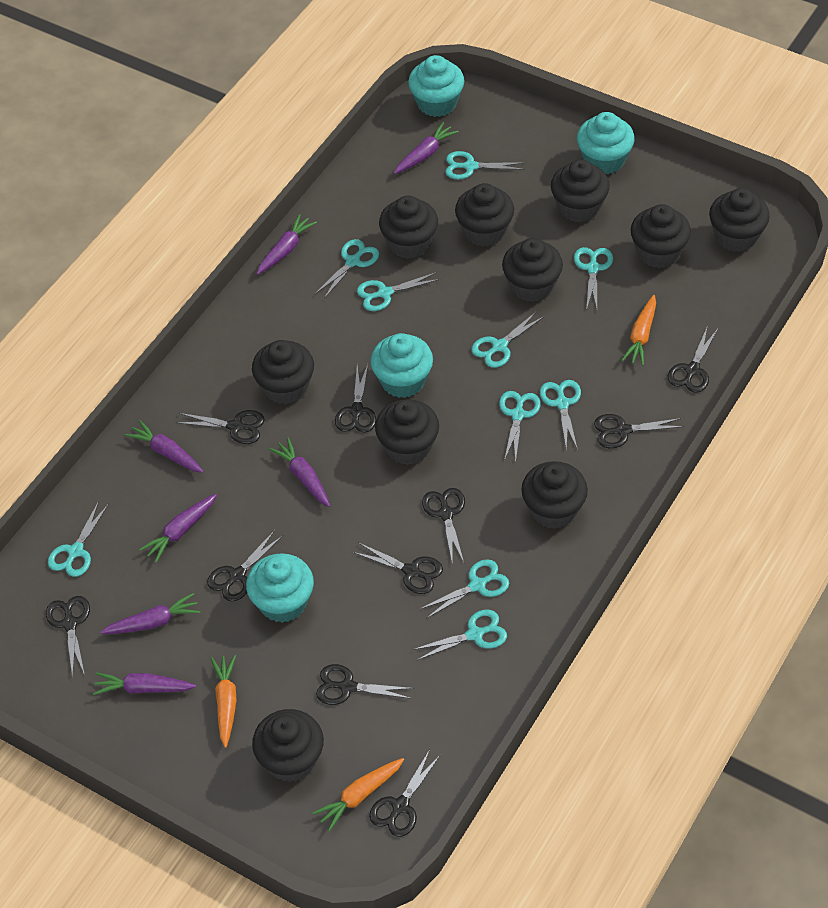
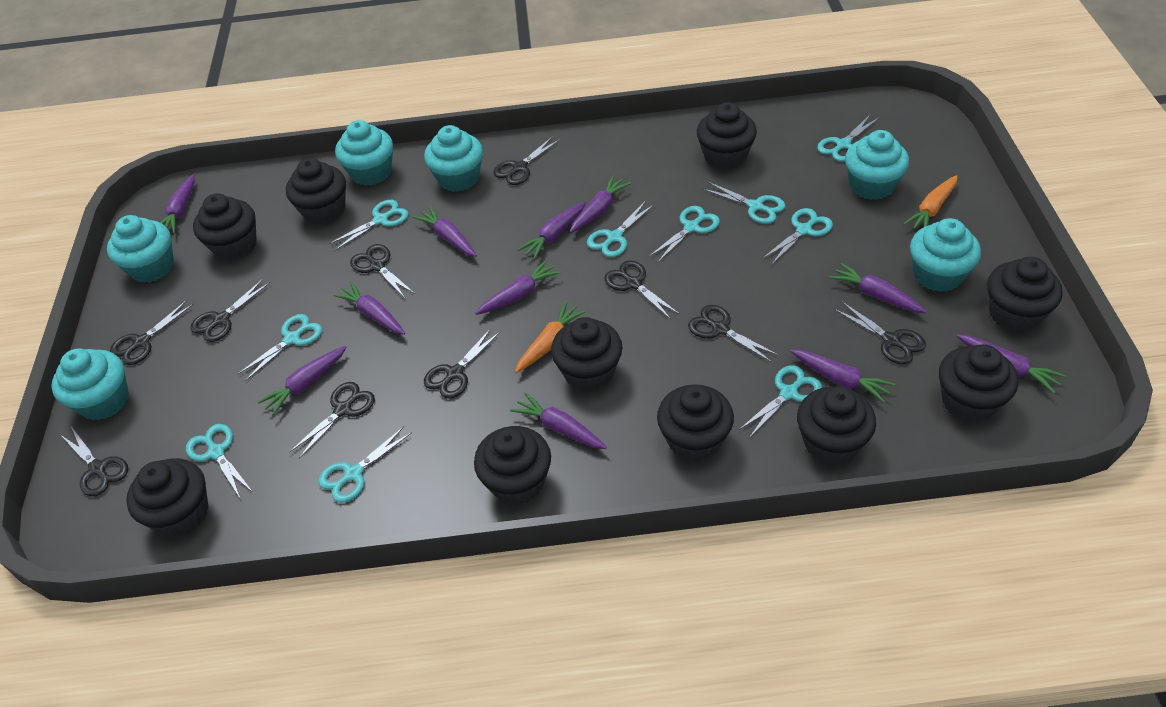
orange carrot: [211,655,237,748] [313,758,404,831] [621,295,656,366] = 3 -> [515,302,586,373] [903,175,958,229] = 2
purple carrot: [93,672,196,695] [100,593,200,634] [125,420,204,473] [139,494,217,563] [257,214,317,275] [269,437,330,507] [394,122,458,174] = 7 -> [160,174,195,234] [258,346,347,416] [333,282,405,335] [413,206,477,257] [475,260,561,315] [510,392,607,449] [517,202,586,260] [570,176,631,233] [790,350,895,403] [829,263,927,313] [957,334,1066,393] = 11
turquoise cupcake: [246,553,314,623] [370,333,433,398] [408,55,464,117] [577,112,635,174] = 4 -> [51,348,129,420] [107,215,174,283] [335,120,393,186] [424,125,483,192] [845,130,909,200] [910,218,981,292] = 6

